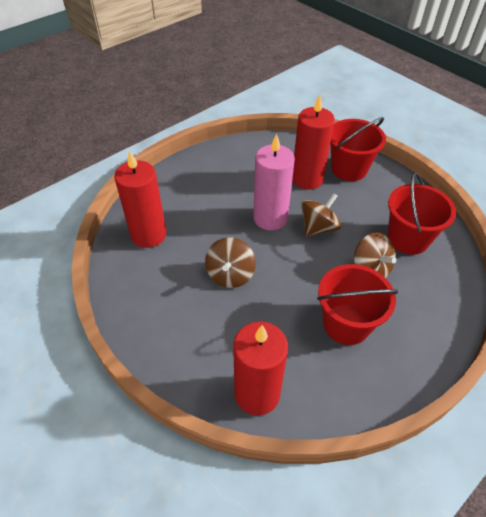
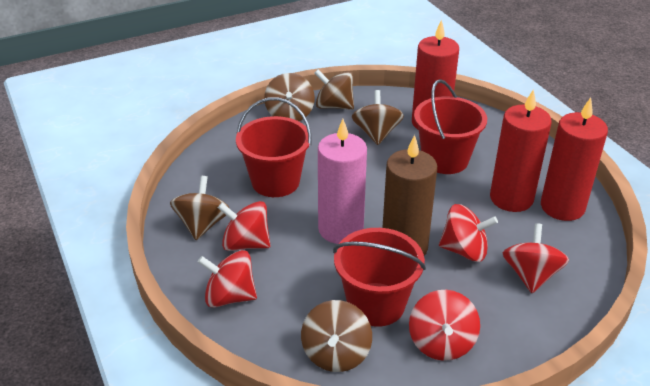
brown candle: none = 0 -> [382,135,437,256] = 1
brown spinning top: [205,237,256,288] [301,193,341,237] [354,232,396,278] = 3 -> [170,176,230,240] [264,73,315,121] [301,300,372,372] [314,70,354,110] [352,90,404,145] = 5
red spinning top: none = 0 -> [198,250,257,308] [218,201,271,251] [409,290,480,361] [439,204,498,262] [503,223,569,293] = 5

